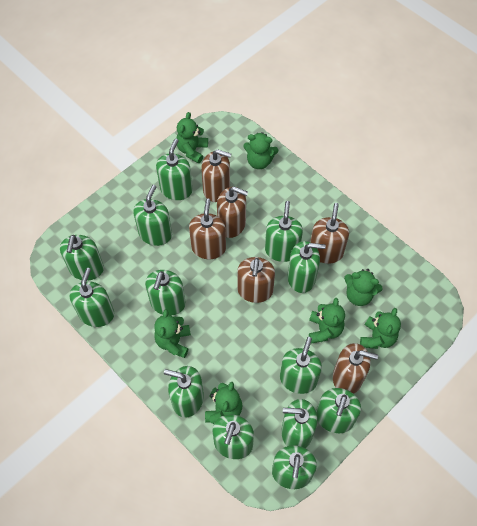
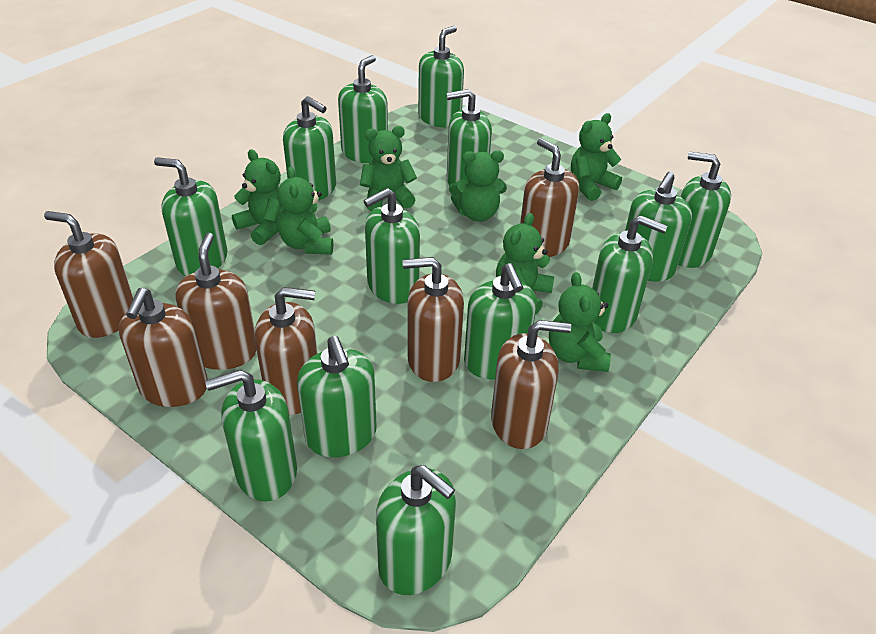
brown soap dispenser: [189,198,226,259] [201,149,231,202] [217,187,248,238] [237,257,275,303] [310,203,349,264] [333,343,378,394] = 6 -> [44,211,134,338] [119,288,208,407] [175,233,257,370] [254,287,317,415] [403,257,464,382] [491,320,571,449] [520,138,579,257] = 7

